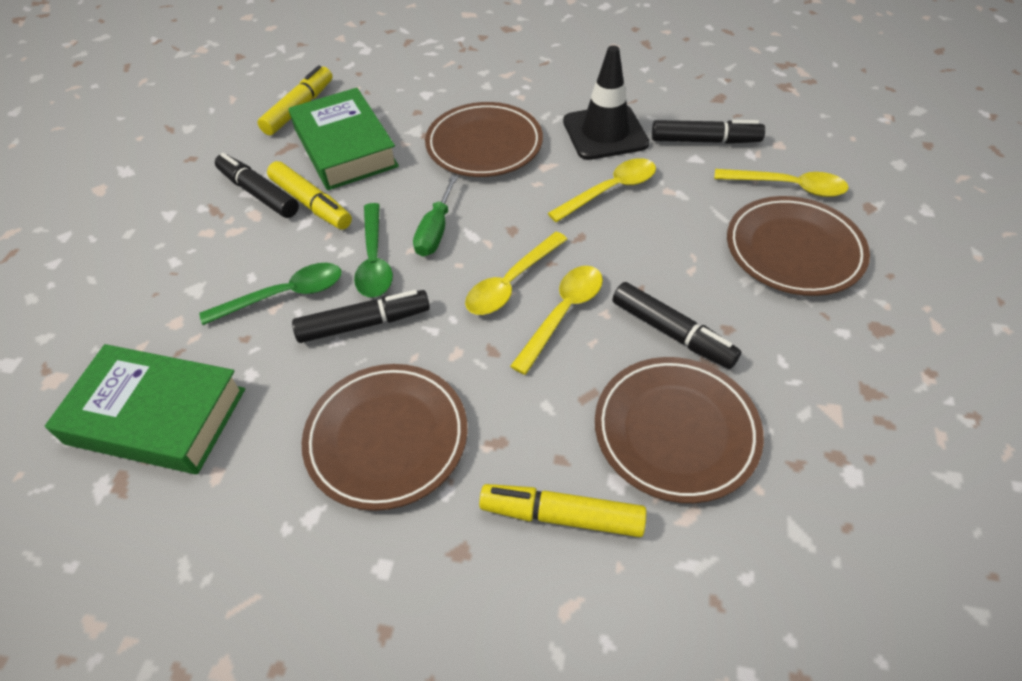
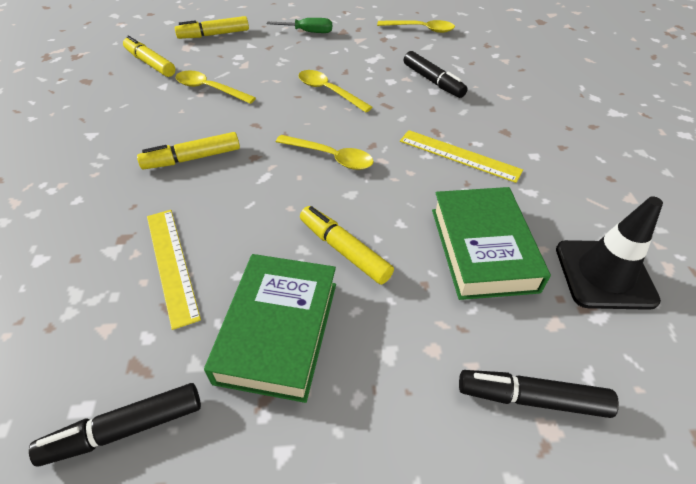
black marker: [215,153,299,218] [292,290,430,343] [613,282,741,369] [652,120,765,144] = 4 -> [29,383,201,466] [404,51,468,98] [459,370,619,418] = 3
brown plate: [302,364,468,511] [425,102,543,177] [595,357,764,503] [727,196,870,296] = 4 -> none = 0
green spoon: [200,263,342,325] [354,203,393,297] = 2 -> none = 0
yellow marker: [257,65,332,135] [267,161,352,229] [479,484,647,537] = 3 -> [123,36,175,77] [137,132,240,170] [175,16,249,39] [300,206,394,285] = 4
yellow ruler: none = 0 -> [147,210,201,330] [400,130,523,183] = 2

